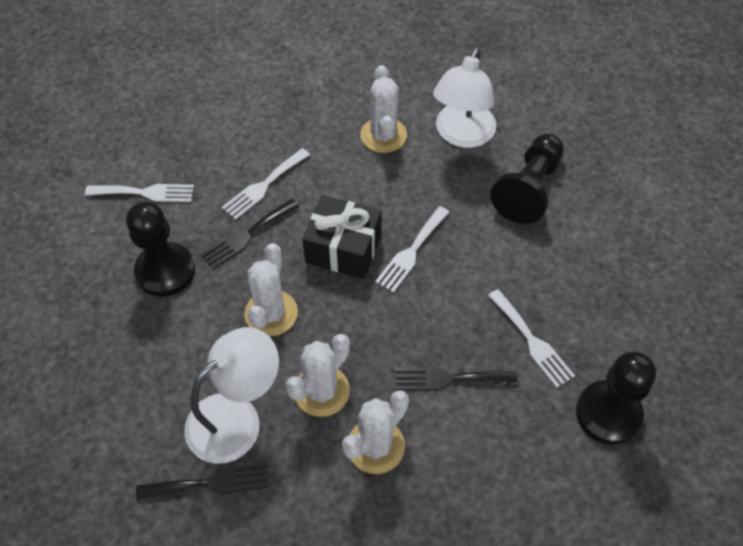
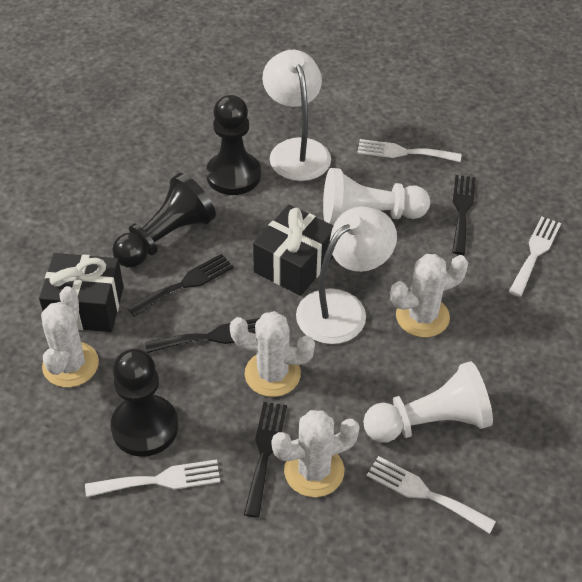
black fork: [136,463,269,500] [201,199,299,269] [395,368,517,390] = 3 -> [127,254,234,317] [145,318,260,353] [244,402,287,518] [452,175,476,255] = 4
black gift: [302,195,382,279] = 1 -> [39,253,124,332] [253,204,333,296] = 2
white pawn: none = 0 -> [323,168,430,226] [363,361,493,443] = 2

